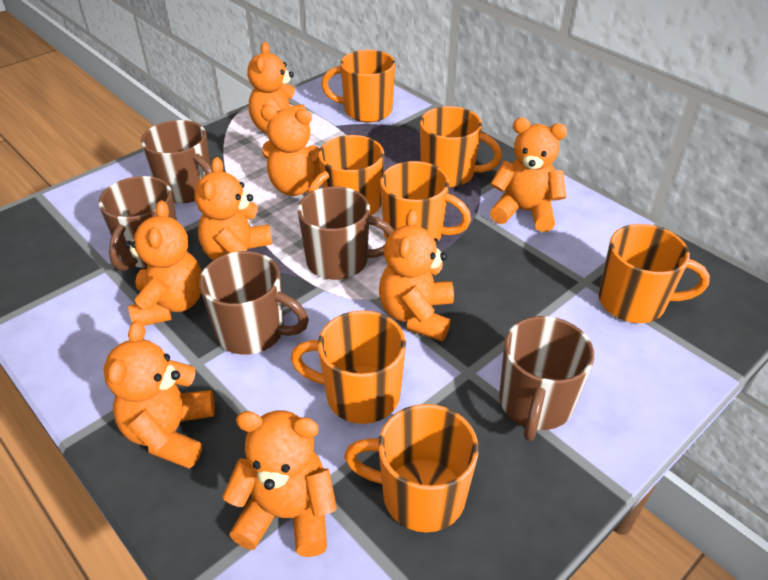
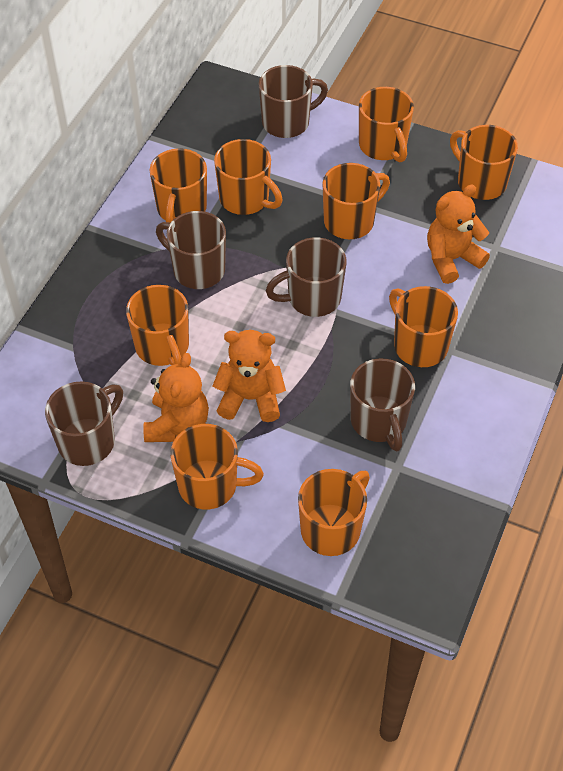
orange mug: [291,310,406,424] [307,135,384,216] [321,50,395,122] [344,404,479,532] [380,161,471,241] [420,106,502,188] [599,224,710,323] = 7 -> [126,285,189,366] [150,148,207,223] [170,424,264,509] [214,139,283,215] [298,469,370,556] [322,163,390,239] [359,87,414,163] [389,286,458,367] [450,125,518,200] = 9
orange teddy bear: [104,321,215,468] [125,200,202,326] [194,157,273,260] [222,410,337,557] [248,42,306,133] [261,106,321,196] [379,209,454,341] [490,118,567,232] = 8 -> [143,353,209,442] [213,330,286,422] [427,184,490,284] = 3

